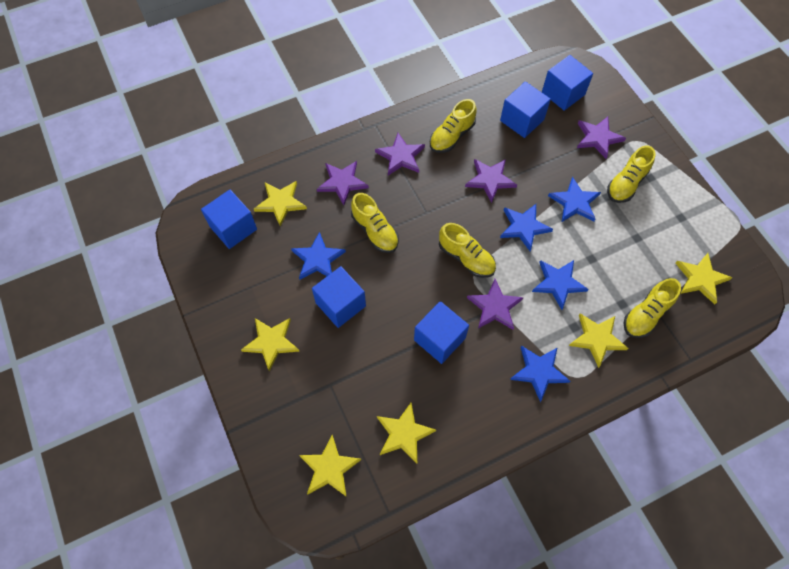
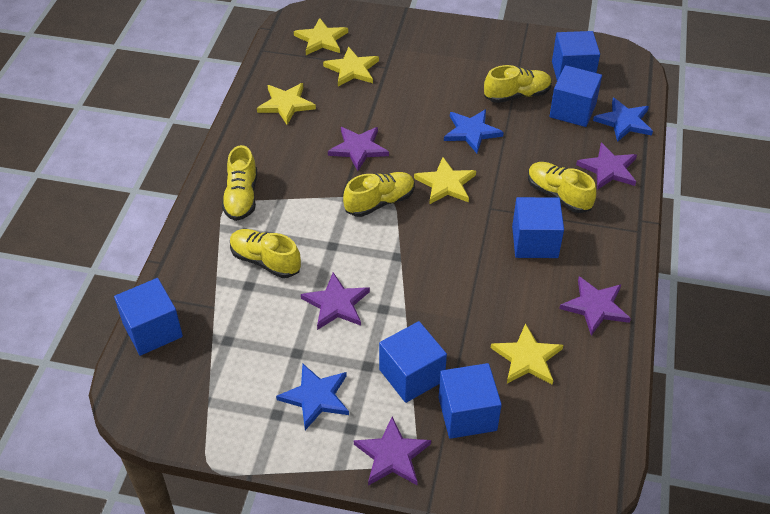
blue cube: [201,190,257,249] [312,266,366,328] [414,301,469,364] [500,81,551,138] [542,55,593,111] = 5 -> [114,278,183,356] [379,321,447,403] [439,363,502,439] [512,197,564,258] [549,65,602,127] [552,31,600,81] = 6
blue star: [291,232,346,280] [500,204,553,251] [510,346,570,402] [532,260,589,310] [548,177,601,222] = 5 -> [276,364,349,430] [444,109,504,153] [593,98,653,142] = 3
yellow star: [241,318,300,372] [254,181,307,227] [299,435,361,497] [377,403,436,463] [569,313,628,368] [675,253,733,304] = 6 -> [257,83,316,125] [294,18,348,55] [323,47,379,87] [414,157,476,205] [491,323,563,384] = 5

